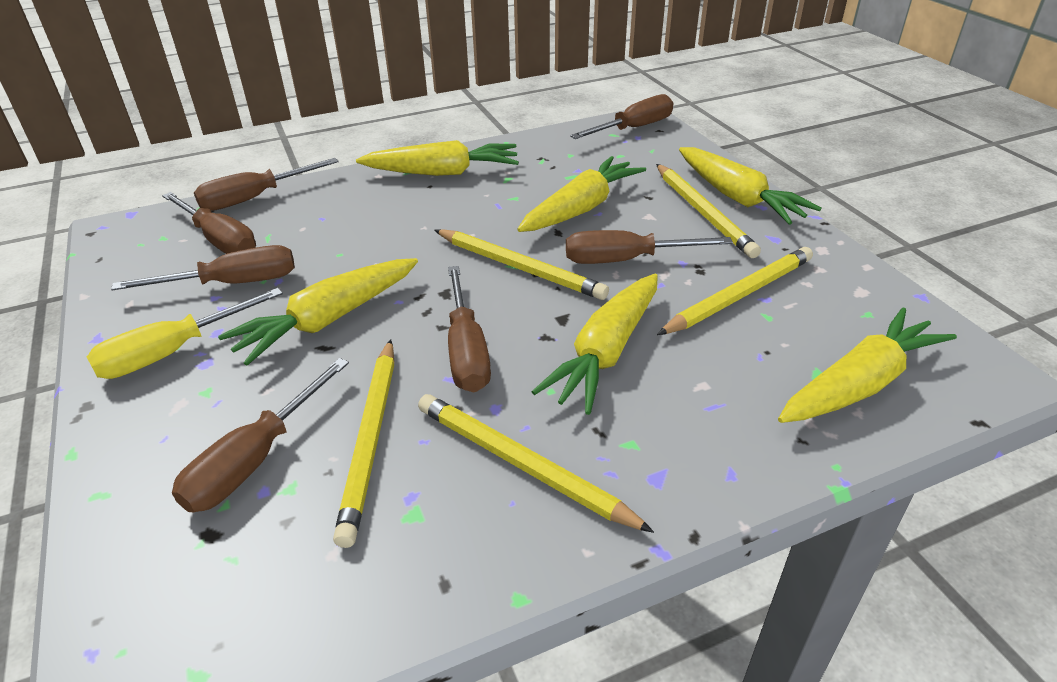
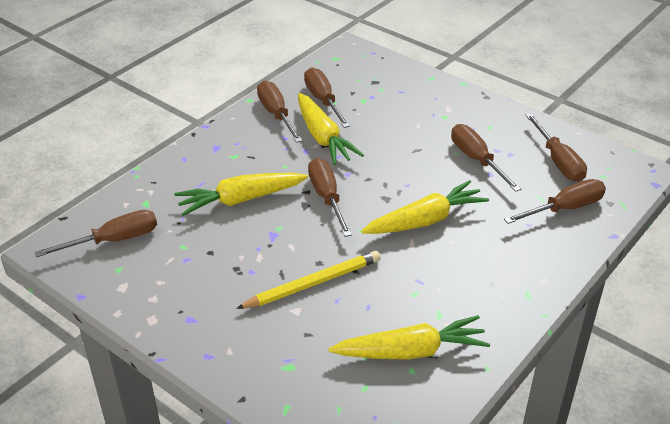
yellow carrot: [218,258,418,366] [356,140,519,176] [517,156,646,232] [532,274,658,415] [679,147,821,225] [778,307,957,423] = 6 -> [174,173,308,216] [298,93,364,165] [329,315,490,360] [361,180,489,234] = 4
yellow pencil: [333,339,394,548] [418,394,654,533] [435,229,609,300] [656,164,761,258] [657,247,813,335] = 5 -> [236,251,380,309] = 1
yellow screwdriver: [87,288,283,379] = 1 -> none = 0

